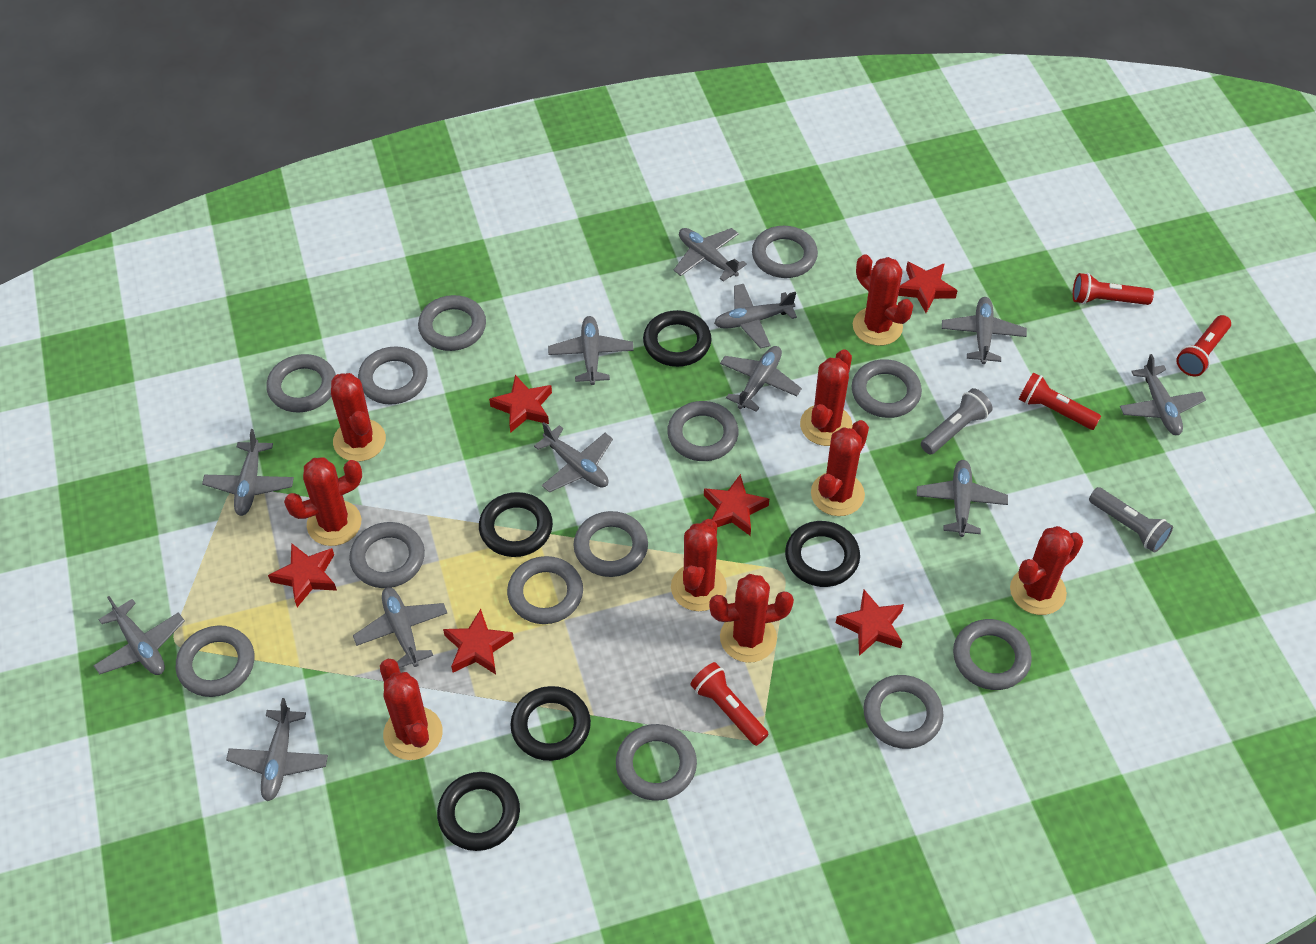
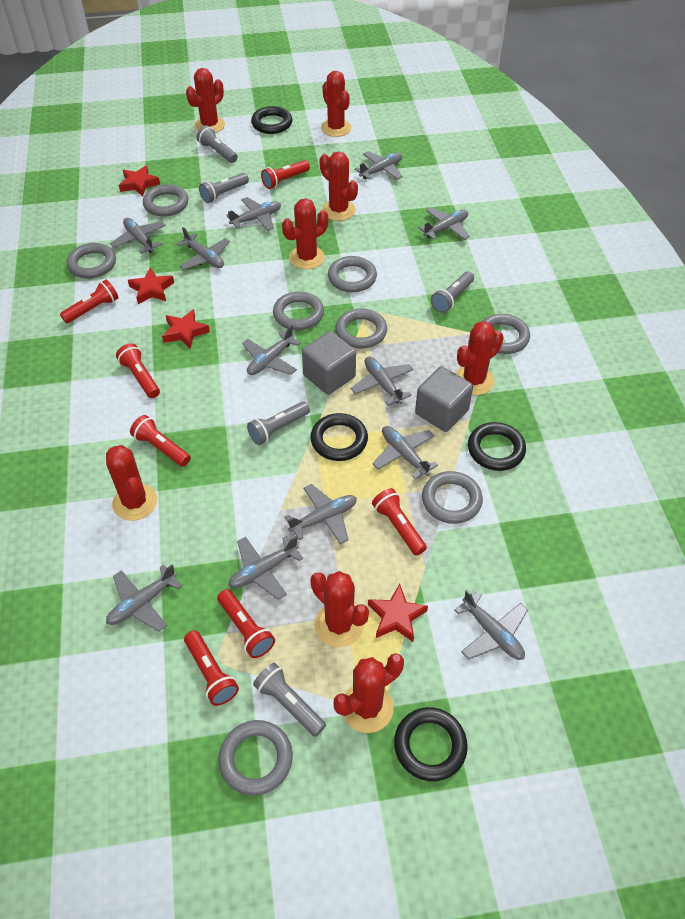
black ring: [437,772,520,851] [479,492,553,557] [511,686,591,761] [643,310,711,367] [785,521,860,587] = 5 -> [251,106,293,134] [310,413,368,461] [394,707,468,781] [468,422,526,471] = 4
grey cube: none = 0 -> [302,331,356,395] [415,366,473,432] = 2
grey flashlight: [921,388,993,455] [1089,487,1173,552] = 2 -> [196,125,238,163] [199,173,249,203] [247,401,310,445] [253,663,326,737] [431,271,474,313] = 5
grey ring: [176,626,254,697] [266,354,336,412] [349,522,425,588] [358,346,428,405] [418,295,486,351] [507,556,583,624] [574,511,648,577] [616,724,697,801] [667,401,738,461] [752,226,818,278] [852,359,922,418] [864,675,944,749] [953,619,1032,690] = 13 -> [67,243,116,279] [143,184,188,217] [218,720,293,795] [273,291,324,330] [328,256,377,292] [335,309,387,348] [422,471,483,524] [483,314,530,354] = 8
red cactus: [284,457,362,546] [331,373,386,462] [380,659,443,760] [671,519,727,611] [709,574,794,663] [800,349,852,446] [811,420,869,516] [853,254,913,346] [1010,526,1083,615] = 9 -> [106,445,157,521] [186,68,225,133] [282,199,328,269] [310,571,369,647] [319,152,358,221] [321,71,351,137] [334,653,404,733] [455,321,504,395] = 8
red flashlight: [690,662,769,746] [1019,372,1101,430] [1073,273,1154,305] [1176,315,1231,376] = 4 -> [60,279,119,324] [116,343,160,398] [130,415,191,467] [184,630,239,706] [217,589,275,658] [261,160,310,189] [372,488,427,556] = 7
red star: [268,543,337,607] [443,609,514,674] [489,375,552,433] [704,474,769,536] [836,590,904,656] [898,262,958,313] = 6 -> [119,165,160,196] [128,268,174,304] [162,309,210,349] [368,584,428,642] = 4

